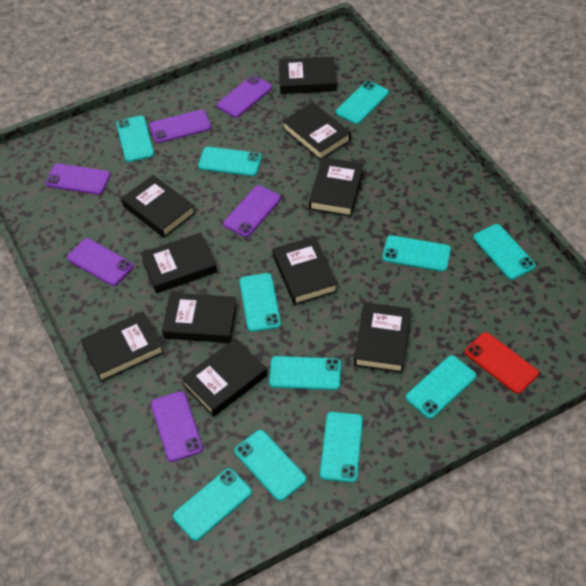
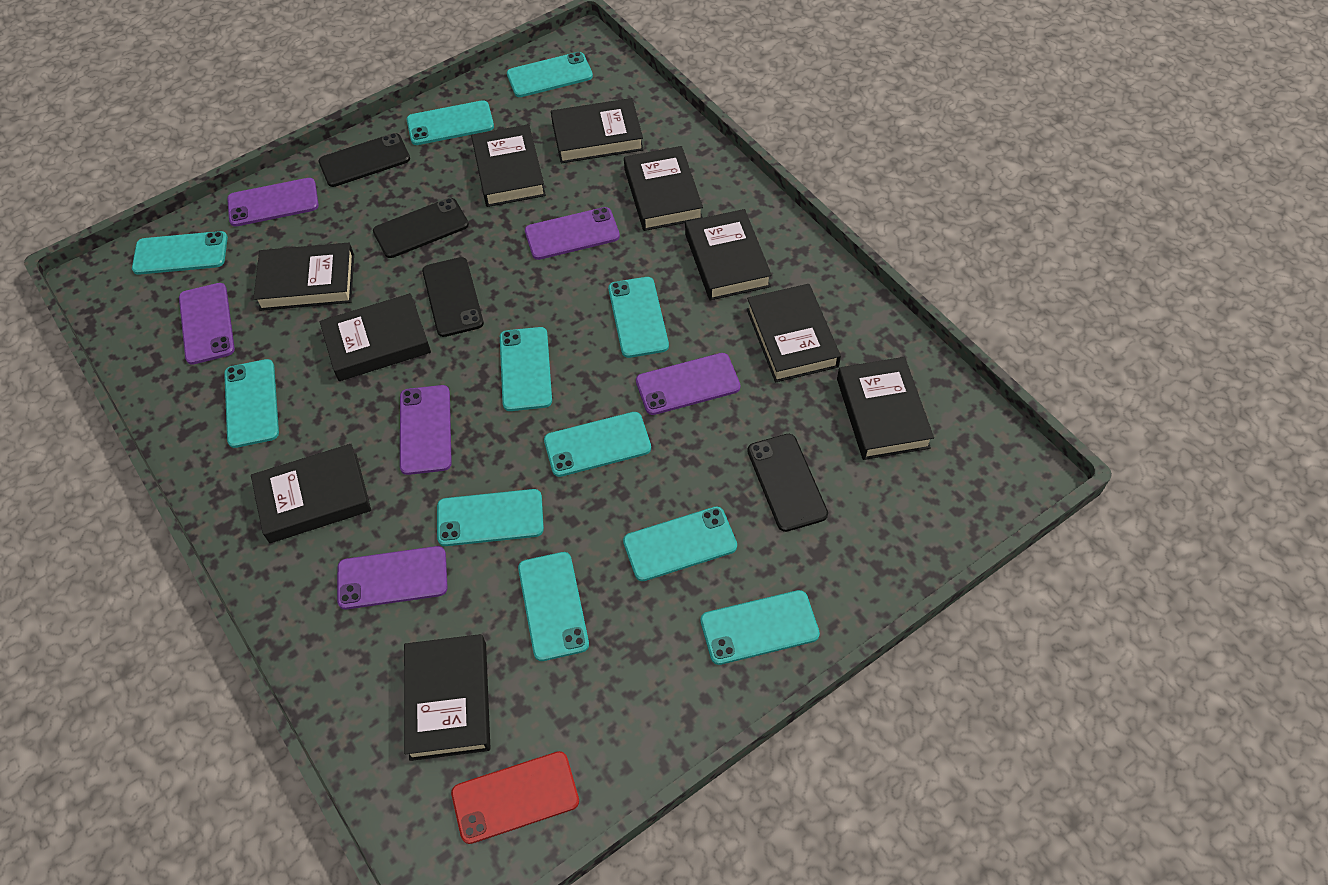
black phone: none = 0 -> [318,133,410,187] [373,198,469,258] [422,257,484,337] [747,434,828,532] = 4

